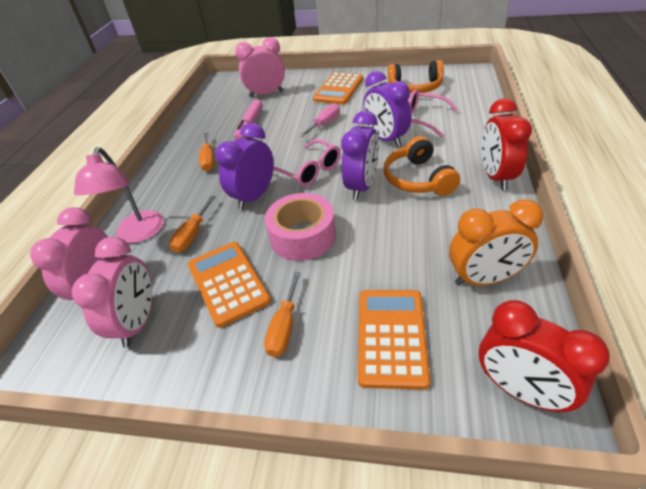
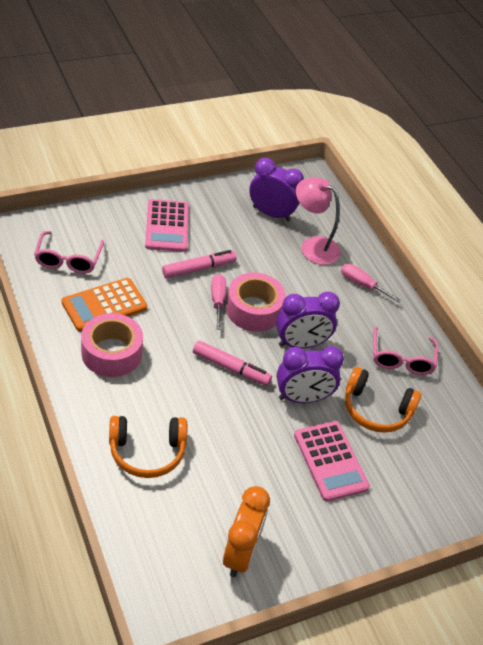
orange calculator: [188,242,271,328] [313,72,363,105] [358,290,430,390] = 3 -> [62,278,147,332] = 1
orange screwdriver: [169,196,216,253] [199,133,215,171] [264,272,301,357] = 3 -> none = 0
pink calculator: none = 0 -> [145,199,189,252] [294,421,370,502] = 2
pink clock: [30,207,108,310] [72,237,152,348] [235,37,285,97] = 3 -> none = 0
pink marker: [234,99,263,140] = 1 -> [162,250,237,278] [193,340,272,386] = 2
pink screwdriver: [299,103,340,137] = 1 -> [211,274,226,330] [341,264,402,303] = 2
pink tape: [265,193,336,261] = 1 -> [81,313,143,377] [226,273,286,332] = 2
red clock: [479,300,610,413] [482,98,532,190] = 2 -> none = 0

